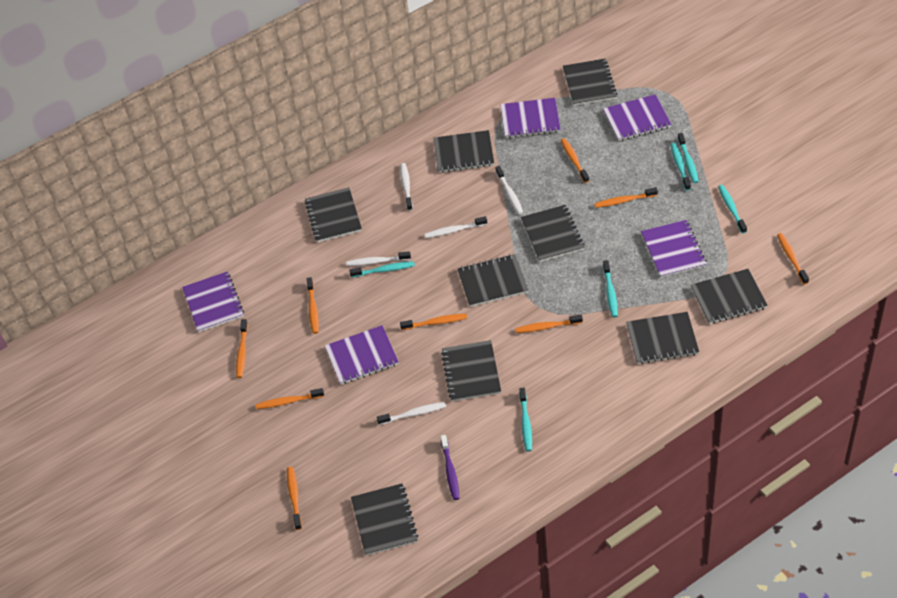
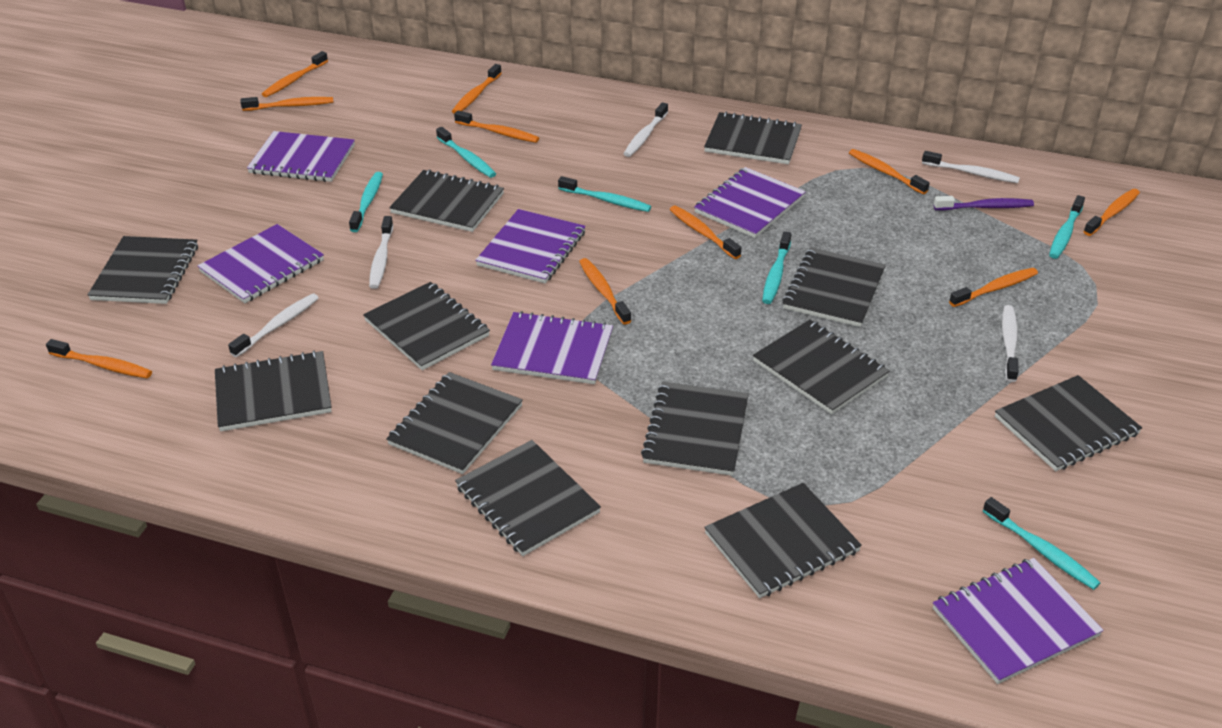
black notebook: [305,187,362,242] [351,484,419,556] [434,130,494,173] [441,340,501,401] [458,254,528,307] [521,205,585,262] [563,59,617,106] [626,312,699,364] [691,269,768,324] = 9 -> [87,236,198,304] [215,351,332,431] [363,282,490,370] [386,372,523,474] [389,170,504,232] [455,440,601,556] [641,382,749,476] [704,112,802,164] [704,483,862,598] [753,320,890,414] [782,247,886,327] [995,375,1142,471] = 12
orange toothbrush: [236,319,248,378] [256,388,324,409] [287,467,302,530] [307,277,319,334] [400,314,467,330] [515,315,583,333] [561,138,589,183] [595,187,658,208] [777,233,809,284] = 9 -> [46,339,152,378] [240,97,333,111] [262,51,328,97] [452,64,502,113] [454,110,539,143] [579,258,631,325] [669,206,741,259] [849,149,930,194] [949,268,1038,307] [1083,189,1140,236] = 10
purple notebook: [182,272,244,332] [325,325,399,385] [500,98,561,138] [603,94,672,141] [641,220,707,278] = 5 -> [197,224,324,303] [247,131,355,182] [475,209,586,283] [491,311,613,384] [694,167,806,238] [933,558,1104,684] = 6

